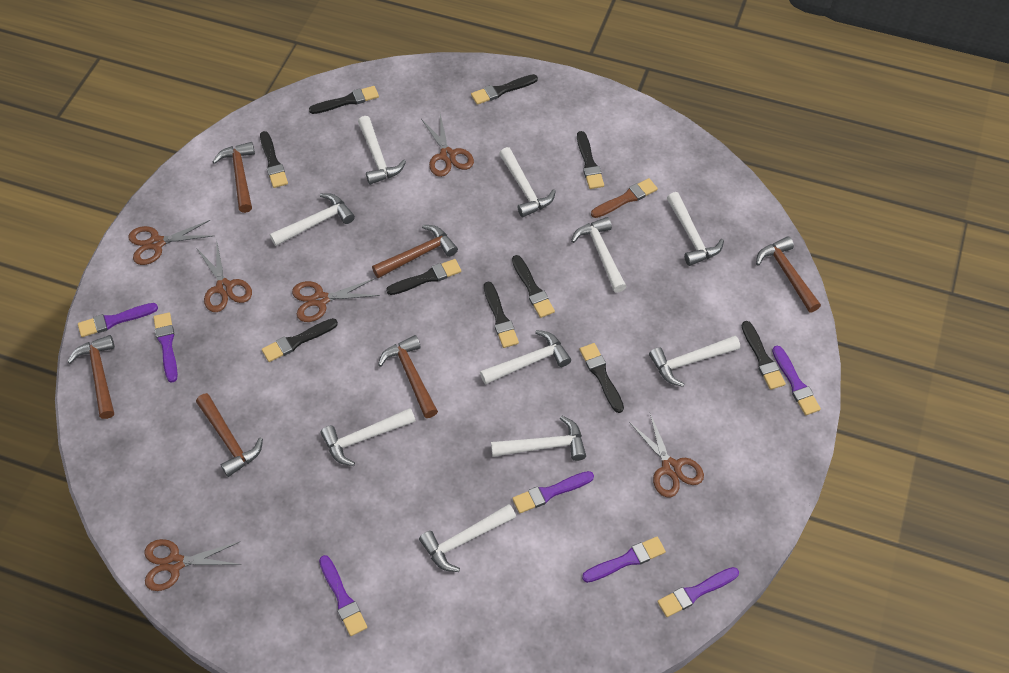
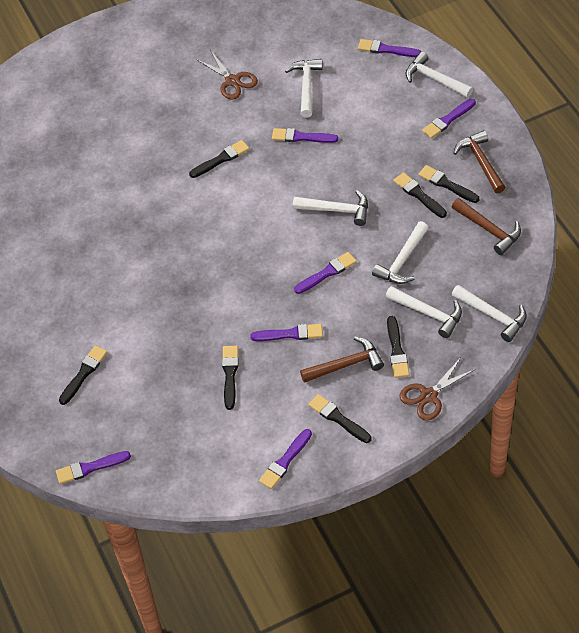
black brush: [260,131,288,188] [262,318,338,362] [309,86,379,114] [386,259,461,295] [471,74,538,105] [484,281,519,348] [512,255,555,318] [577,131,604,189] [580,343,624,413] [741,321,786,390] = 10 -> [59,345,107,405] [189,140,249,178] [222,346,239,410] [309,394,371,443] [387,316,409,378] [394,172,447,218] [418,165,479,203] = 7
brown brush: [591,178,658,218] = 1 -> none = 0
brown hammer: [67,335,115,419] [196,393,263,477] [212,142,255,213] [372,225,458,278] [378,335,438,418] [756,236,821,313] = 6 -> [300,337,384,383] [452,198,521,255] [454,130,506,193] = 3
brown scissors: [128,220,213,265] [145,539,241,591] [197,244,252,312] [292,278,380,322] [421,114,474,177] [629,414,704,497] = 6 -> [196,50,258,100] [399,357,476,421] = 2
white hammer: [270,193,355,246] [321,408,416,466] [358,116,406,185] [419,504,516,572] [480,330,571,385] [491,416,586,461] [499,147,556,217] [571,217,627,293] [649,336,740,387] [667,192,724,266] = 10 -> [285,59,323,118] [293,190,368,226] [372,221,429,284] [386,286,462,338] [405,52,473,98] [452,285,527,342] = 6

